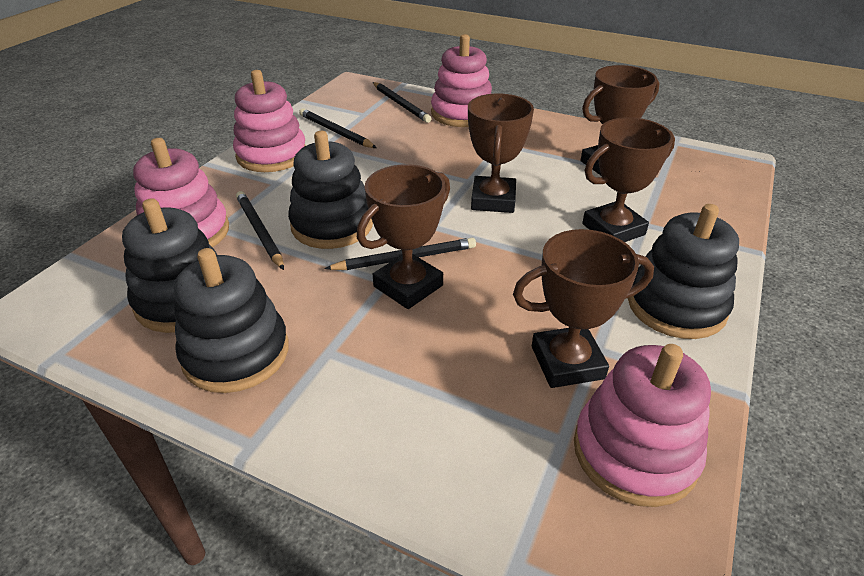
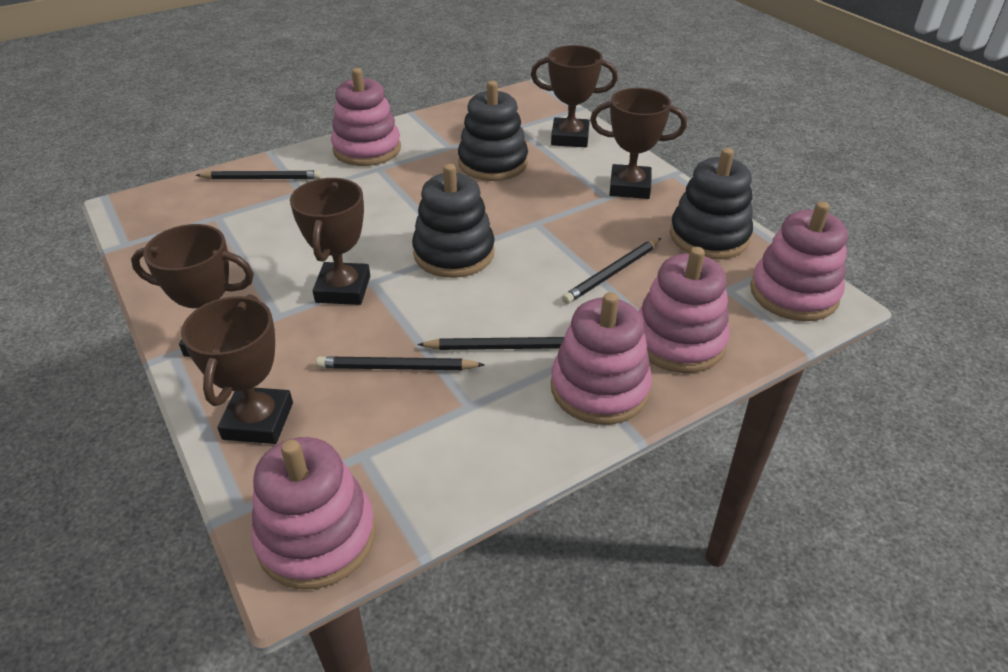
black stacking toy: [122,198,217,333] [174,248,289,393] [288,131,373,249] [628,204,739,339] = 4 -> [412,164,495,278] [458,81,528,181] [670,148,753,259] = 3
pink stacking toy: [133,138,229,247] [233,70,306,172] [431,34,492,127] [574,344,711,507] = 4 -> [251,437,376,590] [331,68,401,166] [551,292,652,425] [638,247,730,373] [750,201,848,321] = 5

